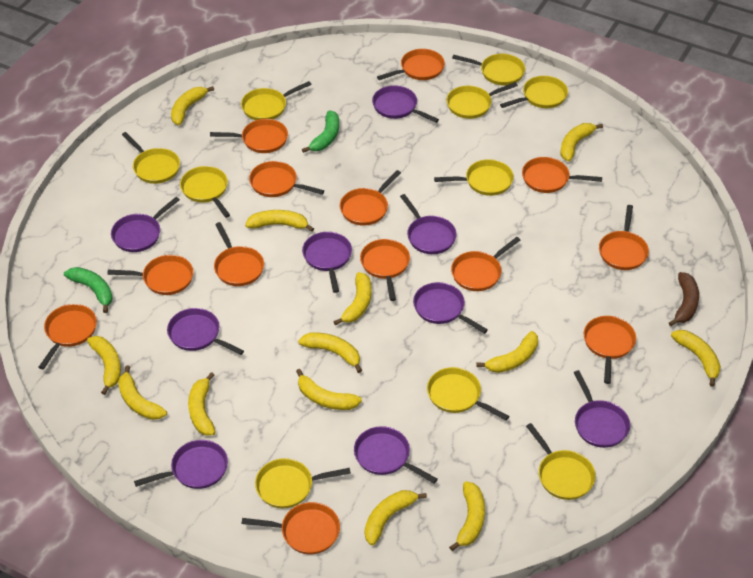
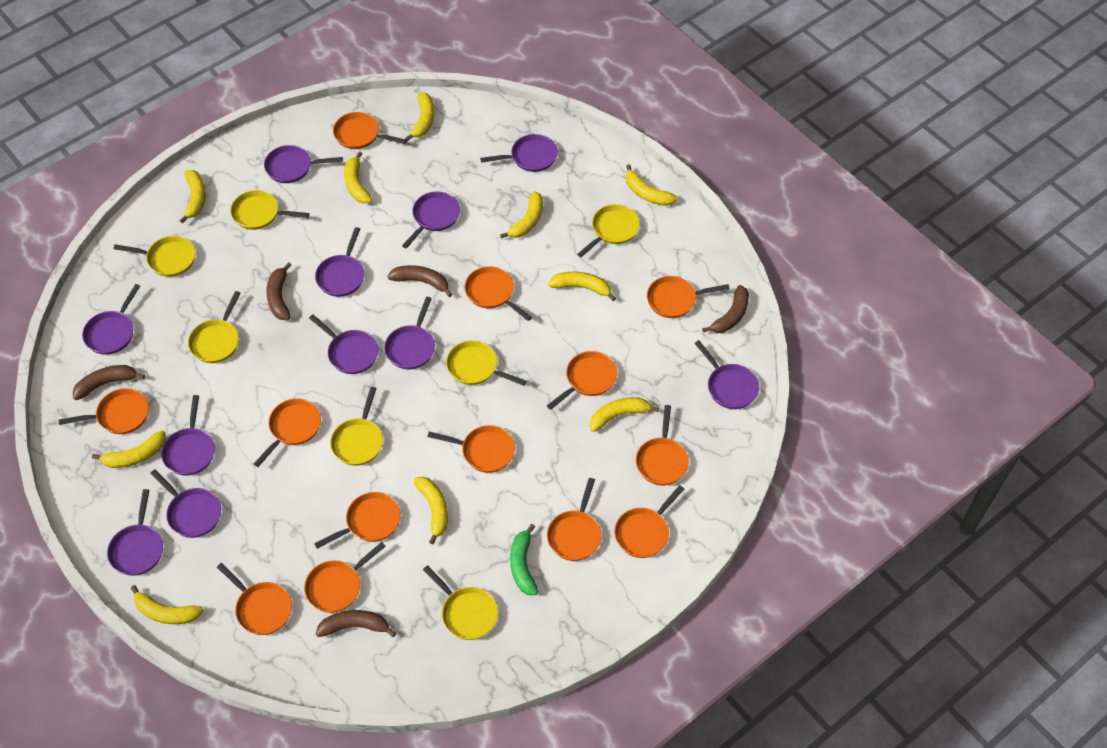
brown banana: [669,272,699,326] = 1 -> [73,365,145,400] [266,262,291,320] [316,610,396,637] [387,265,453,297] [702,285,749,333] = 5
green banana: [64,267,113,313] [302,110,339,153] = 2 -> [510,524,538,596] = 1
purple pan: [111,197,180,252] [134,440,228,489] [167,308,244,355] [302,232,352,293] [354,426,438,484] [372,86,439,123] [400,194,457,254] [413,282,488,334] [573,370,630,448] = 9 -> [82,284,140,355] [107,489,163,576] [150,469,221,538] [161,395,215,476] [264,145,343,183] [309,315,378,374] [315,227,364,297] [384,297,435,369] [402,191,460,248] [480,134,558,172] [694,340,759,409] = 11
yellow banana: [87,336,121,395] [118,366,167,420] [171,86,214,125] [188,372,215,436] [245,210,314,232] [296,369,362,410] [298,332,362,373] [334,272,372,326] [365,490,427,545] [449,481,485,551] [477,331,538,373] [561,123,603,161] [671,330,721,387] = 13 -> [92,430,166,468] [131,585,204,624] [180,170,206,223] [344,151,372,203] [405,92,434,141] [413,477,448,544] [500,191,543,238] [548,272,616,301] [590,397,659,432] [626,164,678,206] = 10
yellow pan: [122,132,180,184] [180,166,230,218] [241,81,312,120] [255,458,351,508] [427,367,509,421] [434,159,514,196] [447,82,518,119] [452,54,525,85] [500,76,568,108] [526,423,596,500] = 10 -> [113,236,196,277] [188,291,240,363] [230,190,309,230] [330,387,383,466] [423,565,498,640] [446,340,526,386] [577,204,640,257] = 7

